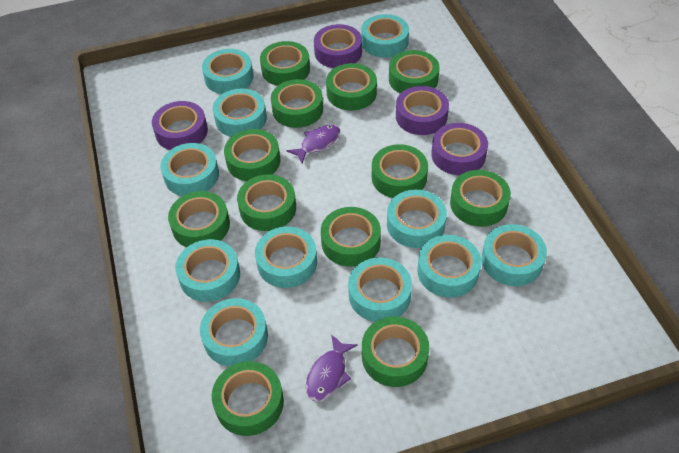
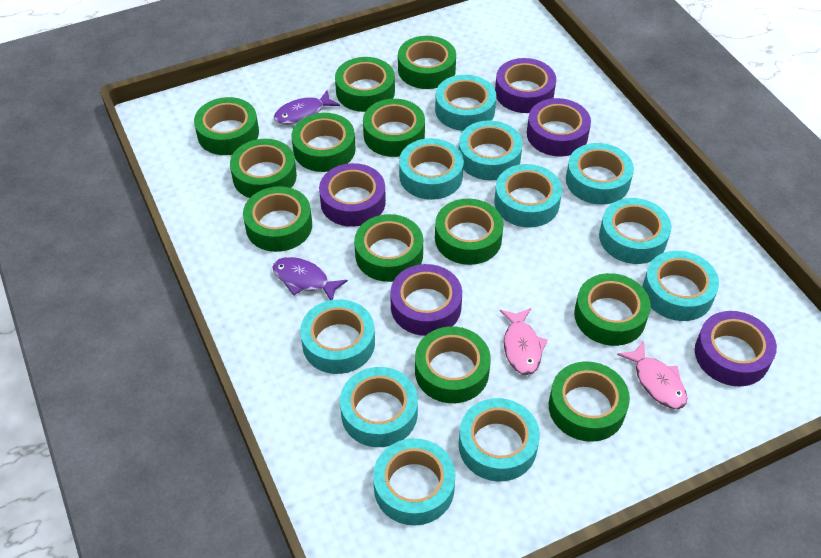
pink fish: none = 0 -> [500,308,548,375] [617,341,687,409] = 2
purple tape: [152,101,208,150] [314,24,362,68] [396,86,449,135] [431,123,488,175] = 4 -> [319,163,386,227] [390,264,462,336] [495,58,556,113] [527,98,591,156] [695,311,777,387] = 5

